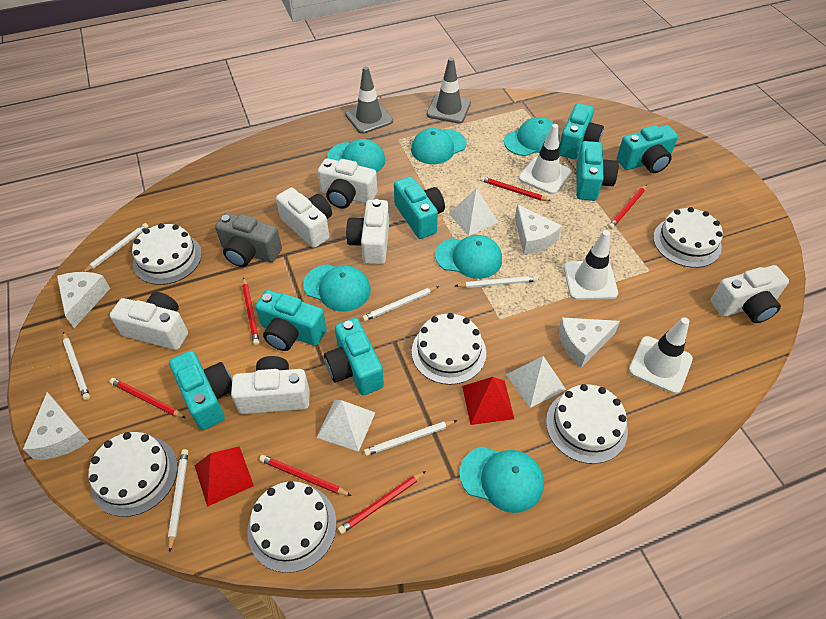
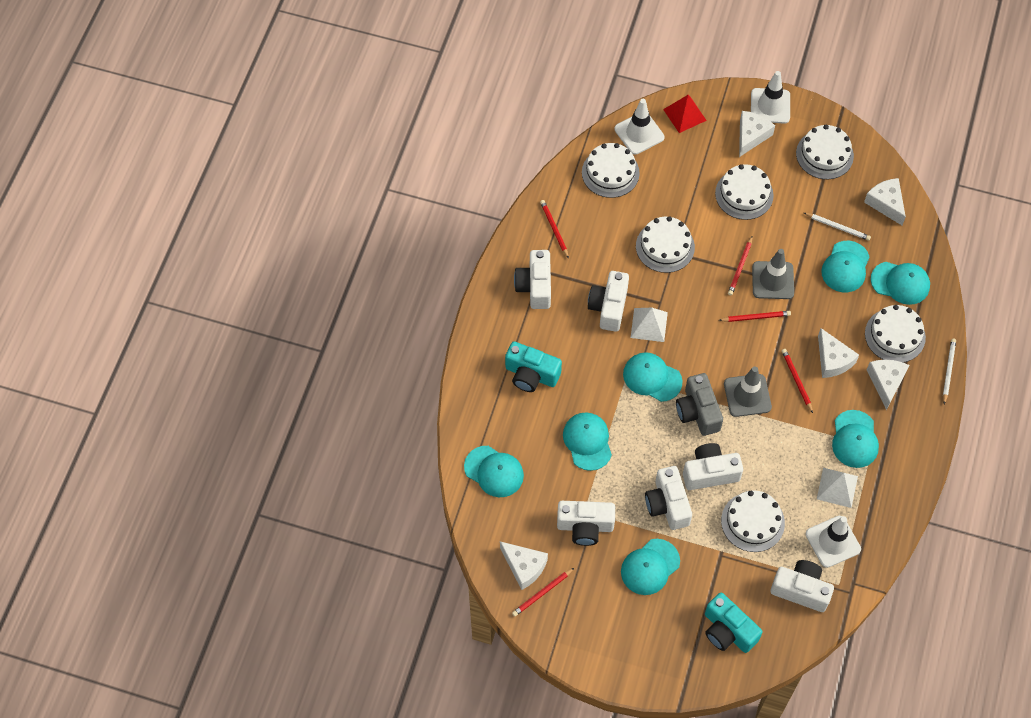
red pencil: [109,378,186,418] [242,277,259,345] [259,455,352,496] [338,471,426,534] [480,176,551,201] [608,185,647,229] = 6 -> [512,568,574,617] [540,200,569,259] [719,311,791,322] [728,236,752,295] [782,349,813,413] = 5
red pyramid: [194,446,254,507] [462,377,514,425] = 2 -> [663,95,707,133] = 1
turquoise camera: [169,350,232,430] [255,290,327,351] [324,318,384,395] [394,176,445,239] [559,103,604,159] [576,141,618,201] [617,125,678,173] = 7 -> [505,342,562,392] [705,593,763,653] = 2
turquoise cap: [303,264,371,312] [327,139,385,173] [411,128,466,164] [435,235,502,279] [459,447,544,513] [504,117,560,156] = 6 -> [464,446,524,497] [563,412,612,471] [621,539,680,595] [623,352,682,402] [821,241,870,292] [832,410,879,468] [871,262,930,305] = 7
white cheese: [23,392,89,460] [57,272,110,328] [515,204,562,255] [558,317,620,367] = 4 -> [500,541,548,590] [739,111,775,157] [818,328,859,378] [864,178,906,225] [867,360,909,410] = 5
white pencil: [63,332,90,400] [83,223,149,272] [168,449,188,552] [362,286,439,321] [364,420,458,456] [455,276,538,288] = 6 -> [804,213,871,241] [943,339,956,404] = 2
white pyramid: [316,400,375,452] [449,188,498,236] [506,356,566,408] = 3 -> [631,308,668,342] [817,468,858,508] = 2

